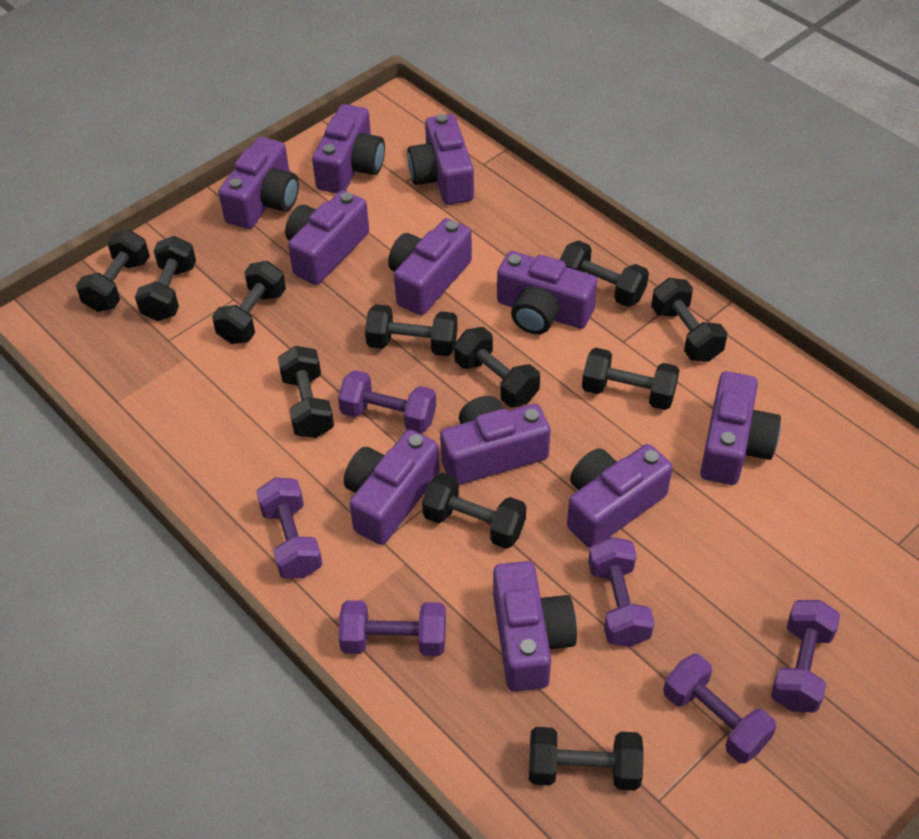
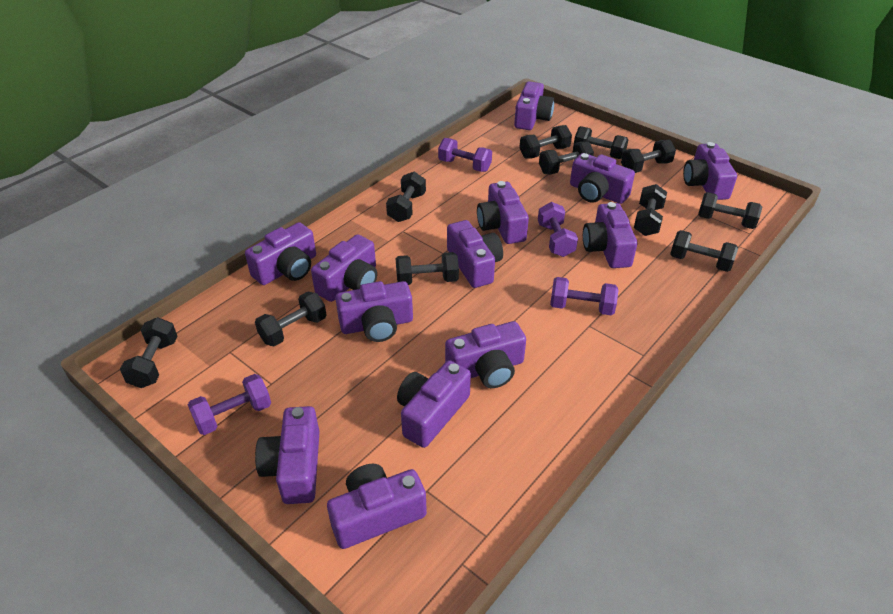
purple camera: [218,137,299,229] [285,190,369,285] [312,104,385,193] [344,430,440,545] [388,218,472,315] [407,114,474,205] [440,396,550,485] [493,561,577,692] [497,251,597,334] [567,444,673,548] [700,371,781,485] = 11 -> [245,222,316,285] [255,406,320,504] [311,234,377,302] [327,464,427,549] [335,281,413,342] [397,360,471,448] [445,321,526,388] [447,220,503,288] [477,181,529,244] [514,82,554,130] [570,153,635,204] [583,202,637,268] [683,142,737,200] = 13
purple dumbbell: [256,478,322,579] [338,370,436,434] [339,600,446,656] [588,537,655,647] [663,654,776,763] [771,600,840,713] = 6 -> [188,374,271,435] [438,138,492,172] [538,202,578,257] [550,277,618,315] = 4

